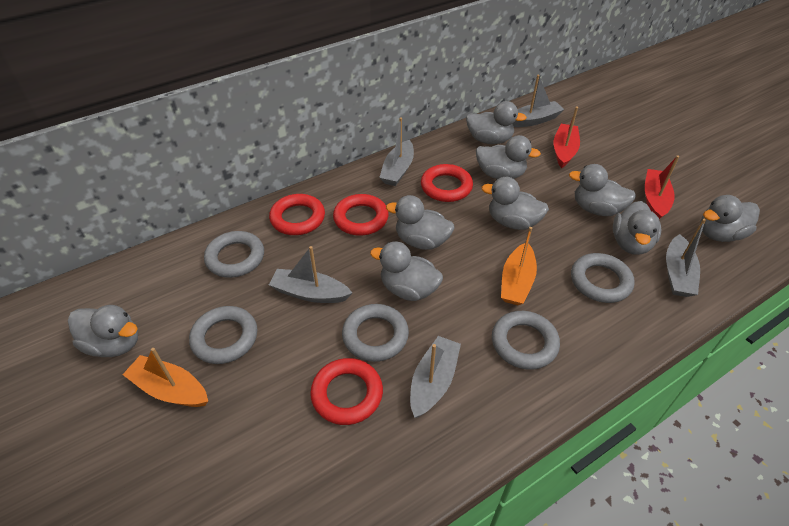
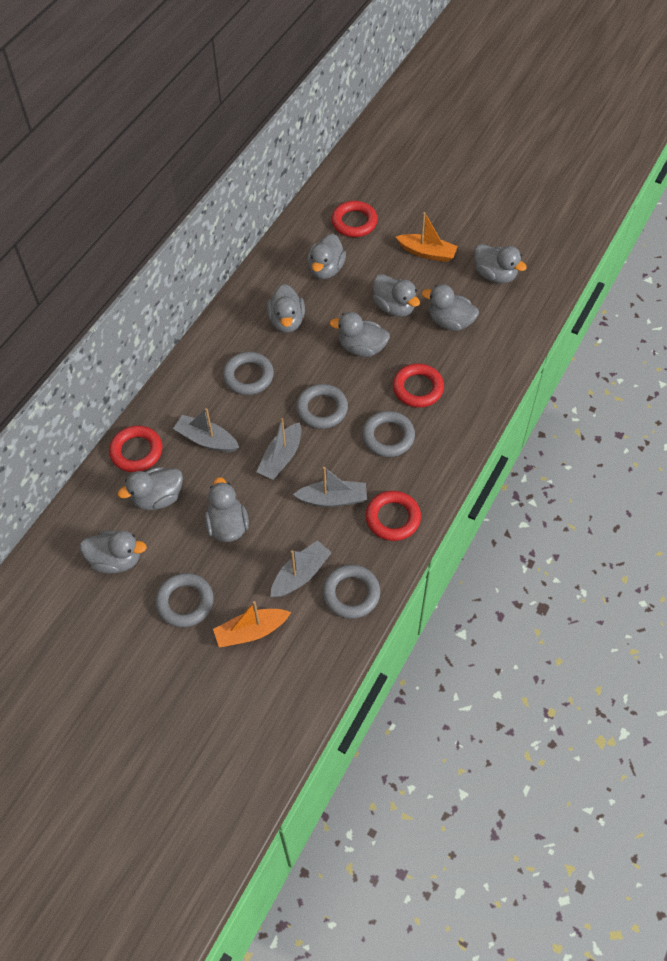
grey boat: [269,246,352,303] [379,117,414,186] [410,336,461,418] [513,75,564,127] [666,219,706,297] = 5 -> [173,408,239,452] [257,418,301,480] [270,540,332,598] [293,467,367,507] = 4
red boat: [553,107,580,168] [645,156,679,219] = 2 -> none = 0

